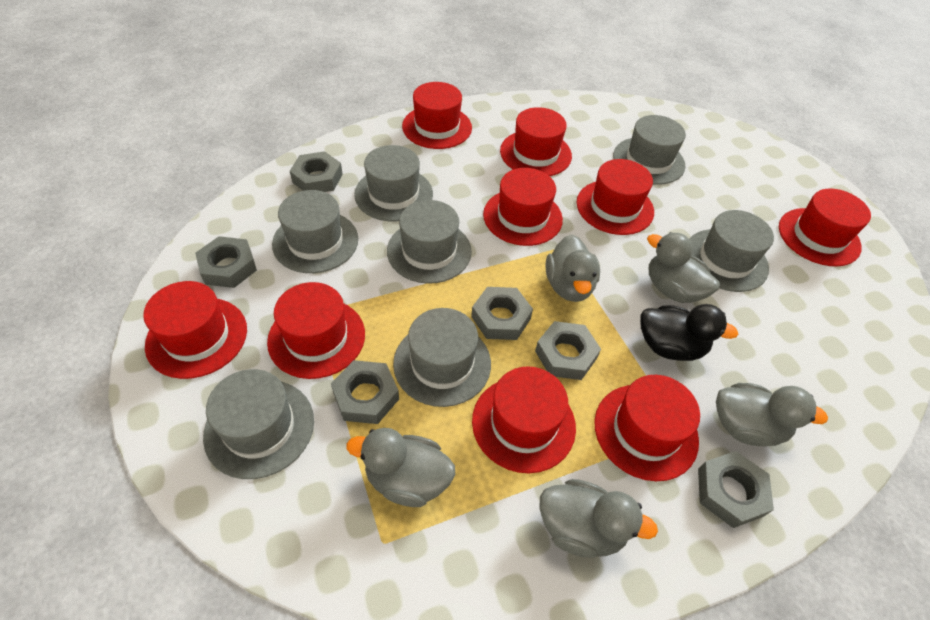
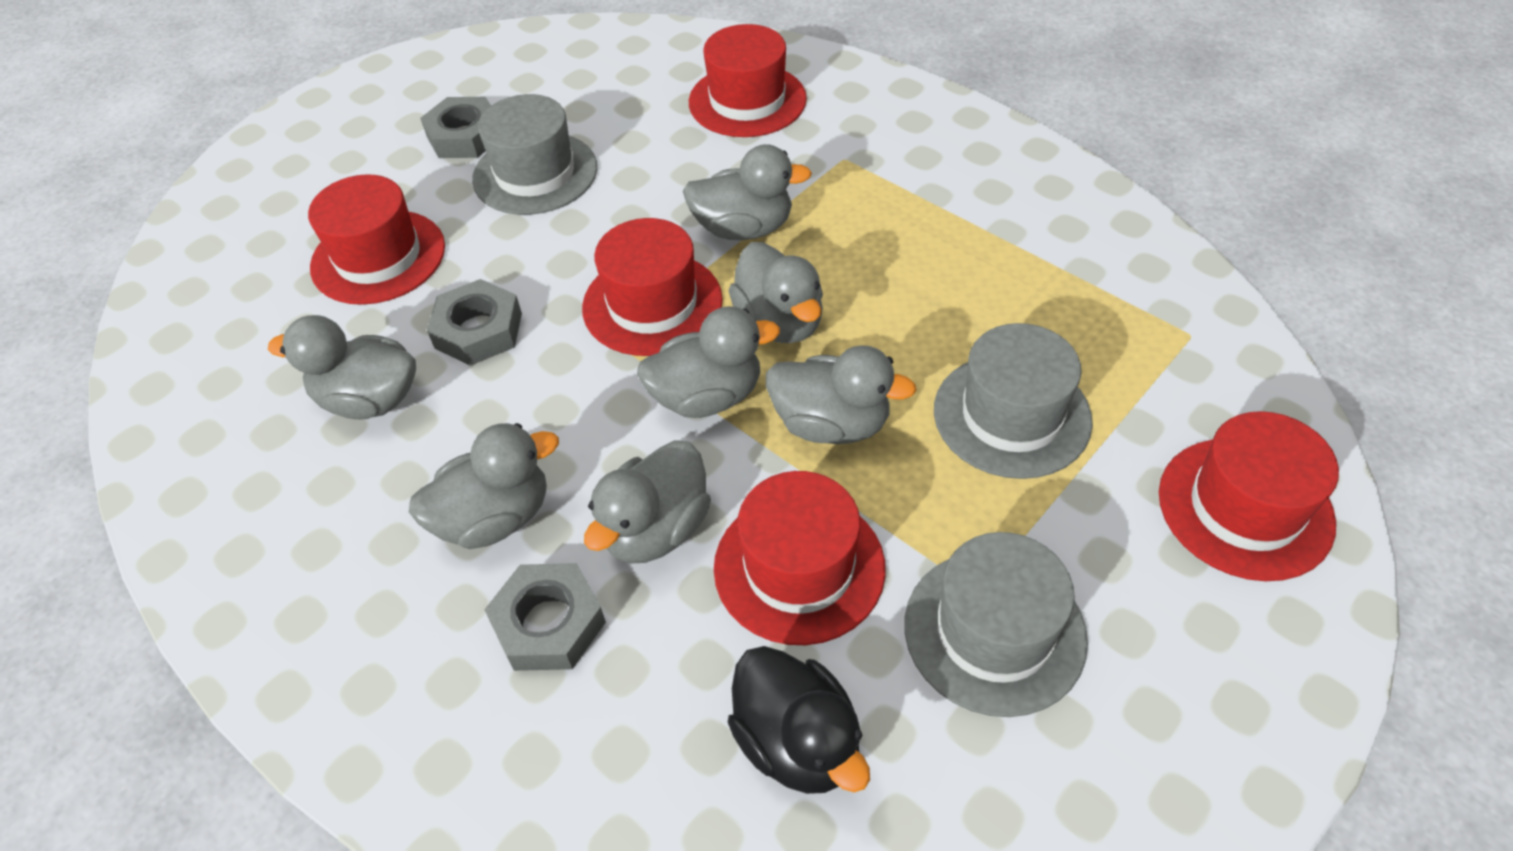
grey duck: [347,428,455,507] [540,479,658,558] [546,235,600,302] [647,232,720,303] [716,383,828,446] = 5 -> [268,315,416,419] [409,423,559,549] [584,440,711,564] [637,306,780,418] [683,144,812,240] [729,242,823,343] [766,345,917,444] = 7
grey hat: [203,369,314,479] [272,190,358,273] [354,145,433,221] [387,200,472,284] [393,308,491,407] [613,115,686,185] [689,210,774,292] = 7 -> [472,94,597,215] [904,532,1088,717] [934,323,1093,479] = 3
grey nut: [195,236,257,288] [290,151,343,192] [331,360,399,424] [471,287,533,340] [535,321,601,380] [698,451,774,528] = 6 -> [420,97,491,158] [427,279,522,366] [484,563,606,671] = 3
red hat: [143,281,247,379] [267,282,365,379] [402,82,472,149] [472,366,576,473] [483,168,563,246] [500,107,572,176] [577,159,654,235] [594,375,700,481] [779,188,871,266] = 9 -> [308,174,445,305] [582,218,723,356] [689,24,807,137] [714,471,886,645] [1159,411,1339,581] = 5

